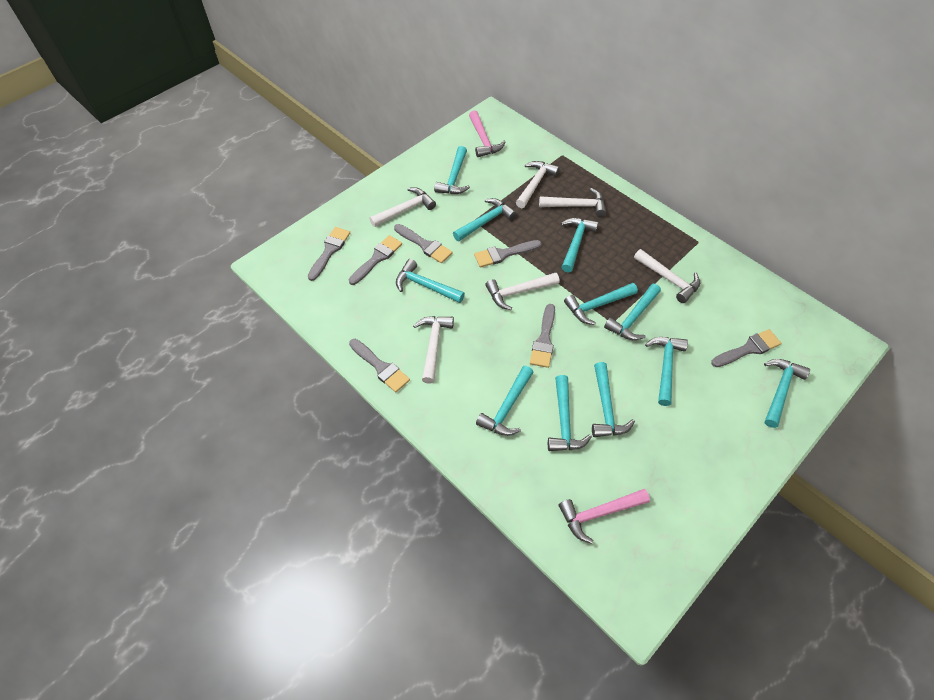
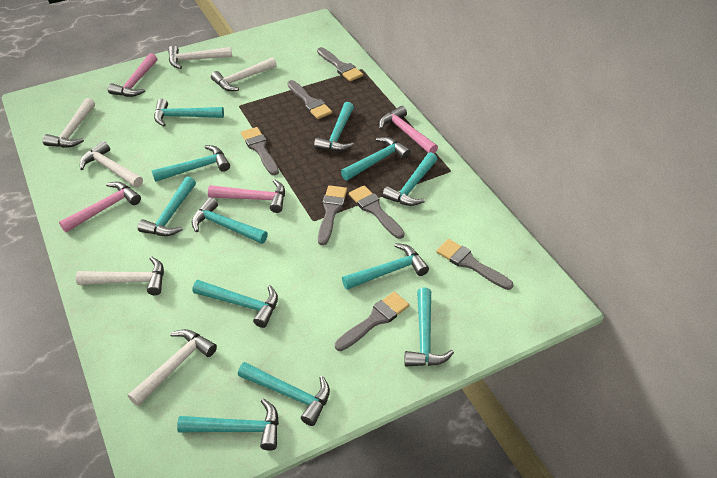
pink hammer: [469,111,506,157] [559,489,650,544] = 2 -> [59,182,141,233] [108,53,157,97] [208,179,285,213] [379,106,438,153] = 4
turquoise hammer: [396,259,465,303] [434,146,470,194] [453,198,517,241] [476,366,534,436] [548,375,592,451] [561,218,599,272] [564,283,638,325] [592,362,635,437] [604,284,661,340] [645,337,688,406] [764,359,810,428] = 11 -> [138,176,196,236] [151,145,230,182] [154,99,224,126] [177,399,279,451] [192,197,268,244] [193,280,278,328] [238,362,330,426] [314,102,354,151] [341,137,411,180] [342,243,429,290] [382,152,437,206] [404,288,454,366] = 12

